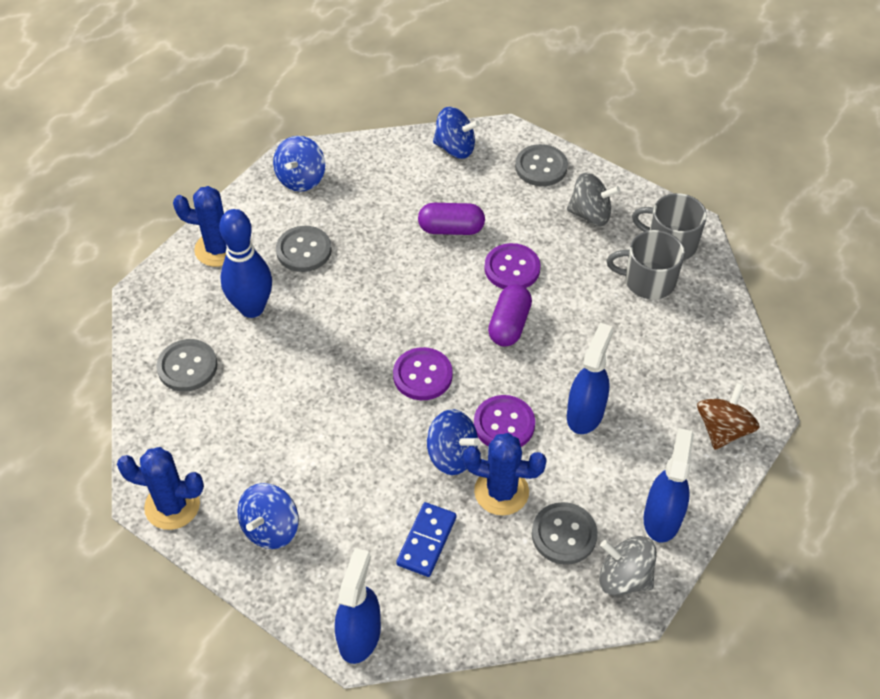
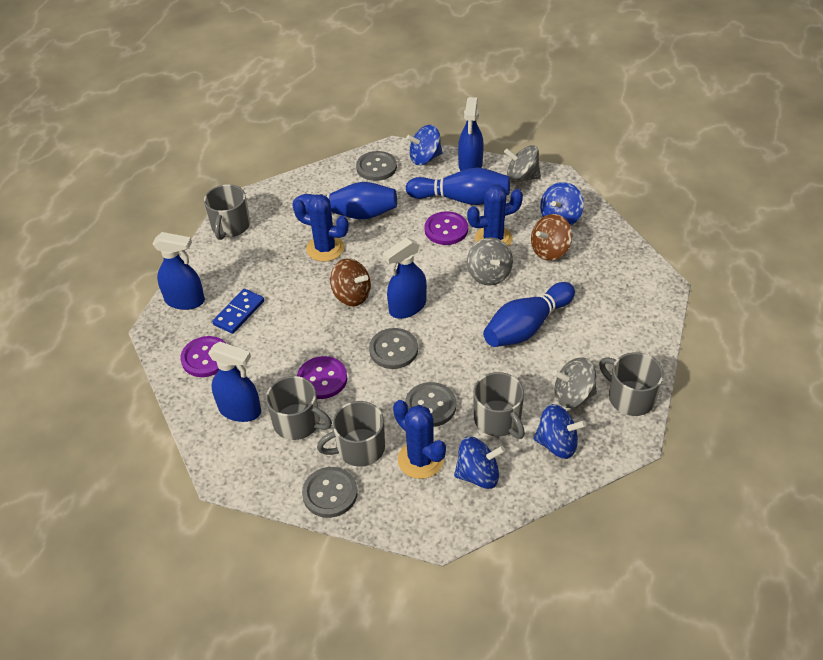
blue bowling pin: [219,209,272,318] = 1 -> [293,182,397,219] [406,168,510,205] [483,282,575,347] = 3
blue spray bottle: [335,548,381,664] [567,323,613,434] [644,428,694,543] = 3 -> [153,232,205,310] [208,341,261,422] [383,237,427,319] [458,97,484,171] = 4
brown spinning top: [697,383,760,450] = 1 -> [330,258,371,306] [531,214,572,261] = 2
grey mug: [607,230,685,300] [632,193,707,260] = 2 -> [204,184,250,240] [266,376,332,440] [317,401,385,467] [473,372,525,439] [599,352,664,416] = 5
grey spinning top: [567,172,620,226] [599,536,657,596] = 2 -> [467,237,513,286] [504,145,541,183] [552,357,597,408] = 3
purple capsule: [418,203,485,235] [488,284,532,347] = 2 -> none = 0

